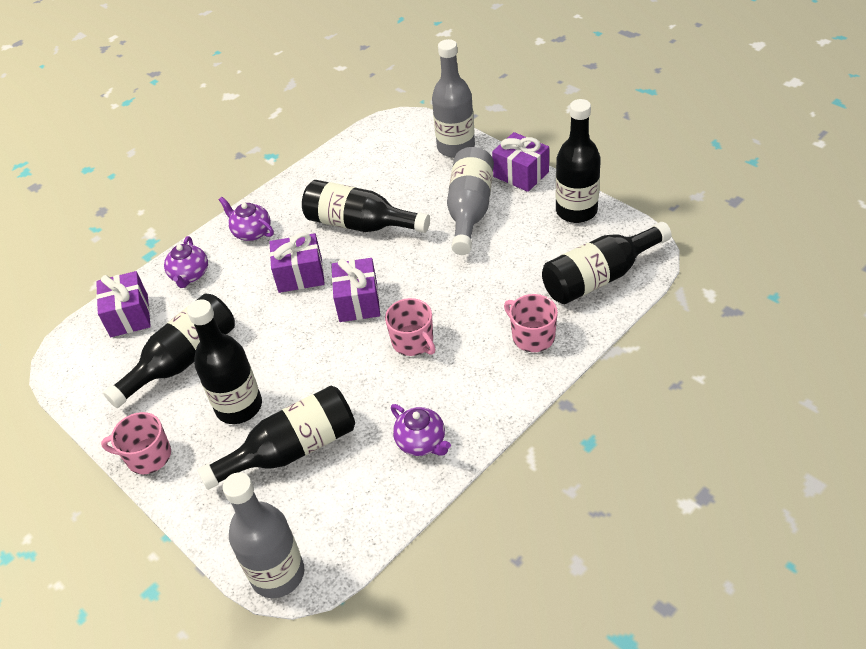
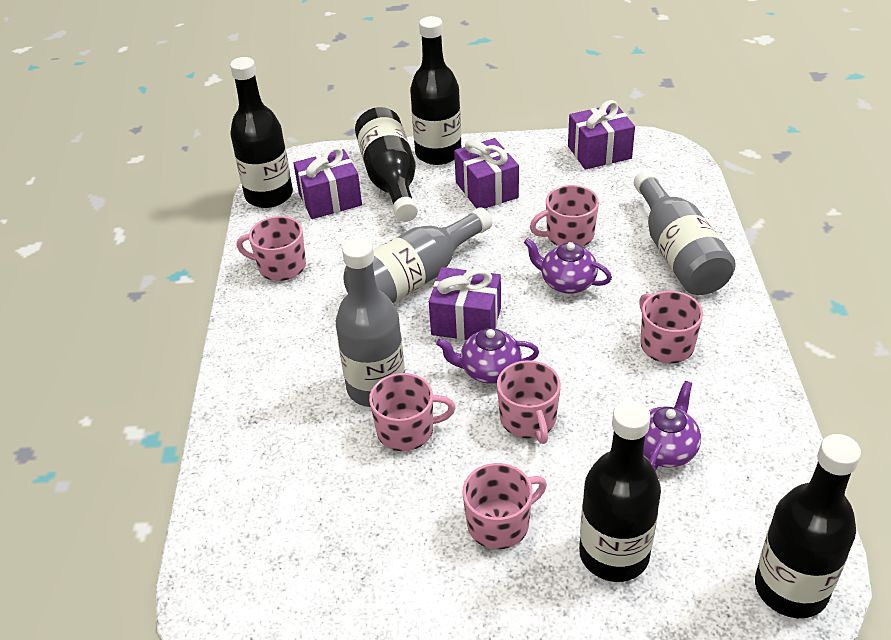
black bottle: [103,293,235,408] [187,299,262,424] [197,386,355,490] [302,180,430,233] [542,222,672,304] [556,99,601,223] = 6 -> [230,57,293,208] [355,107,418,222] [410,16,462,165] [579,401,661,582] [755,434,861,618] = 5
pink mug: [101,412,171,474] [385,298,435,356] [504,294,558,352] = 3 -> [237,216,306,281] [369,373,456,451] [462,463,547,549] [497,360,561,444] [530,185,599,247] [639,291,703,363] = 6

